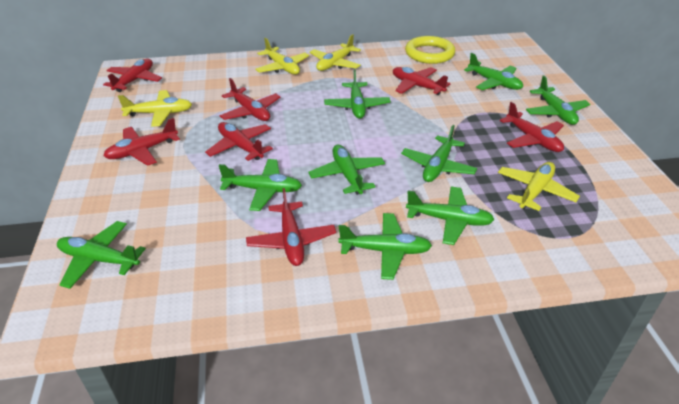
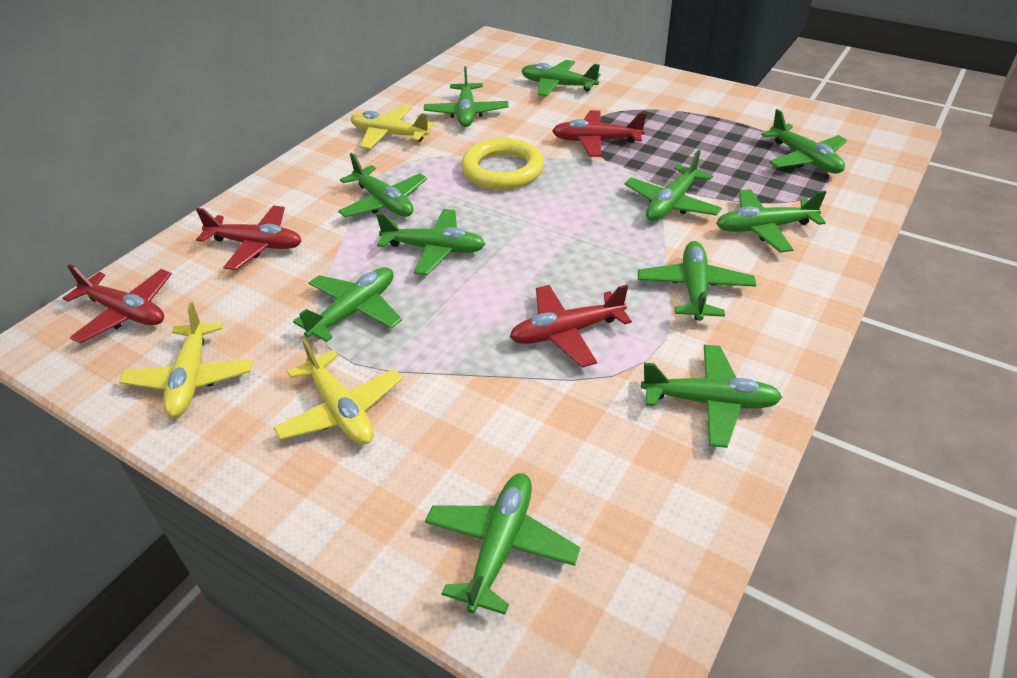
green plane: [57,221,146,289] [219,159,302,211] [309,145,385,195] [324,70,391,119] [338,213,432,280] [401,125,477,182] [406,186,495,245] [464,53,523,90] [526,75,590,125] = 9 -> [293,267,402,342] [338,153,427,217] [376,209,485,275] [424,66,508,127] [425,473,580,615] [521,60,601,96] [624,150,722,221] [638,241,756,321] [641,345,782,448] [716,189,826,252] [761,109,847,174] = 11
red plane: [103,59,162,92] [103,118,180,166] [205,122,273,161] [220,78,281,121] [246,188,336,266] [393,67,451,95] [500,102,564,152] = 7 -> [63,264,172,343] [196,205,302,270] [510,285,632,367] [552,110,647,157] = 4
yellow plane: [118,90,192,127] [255,38,309,75] [310,34,361,71] [498,162,580,211] = 4 -> [119,302,253,417] [273,338,403,445] [350,105,434,149] = 3

